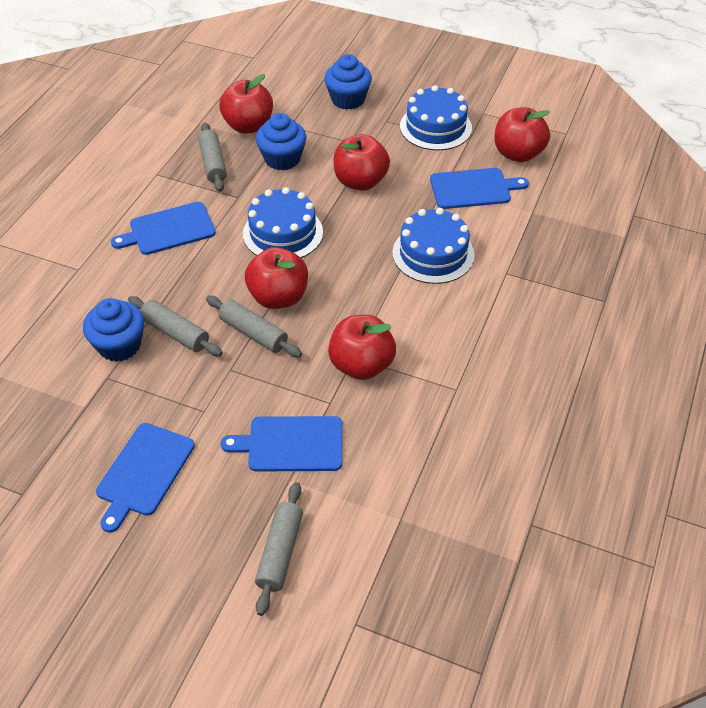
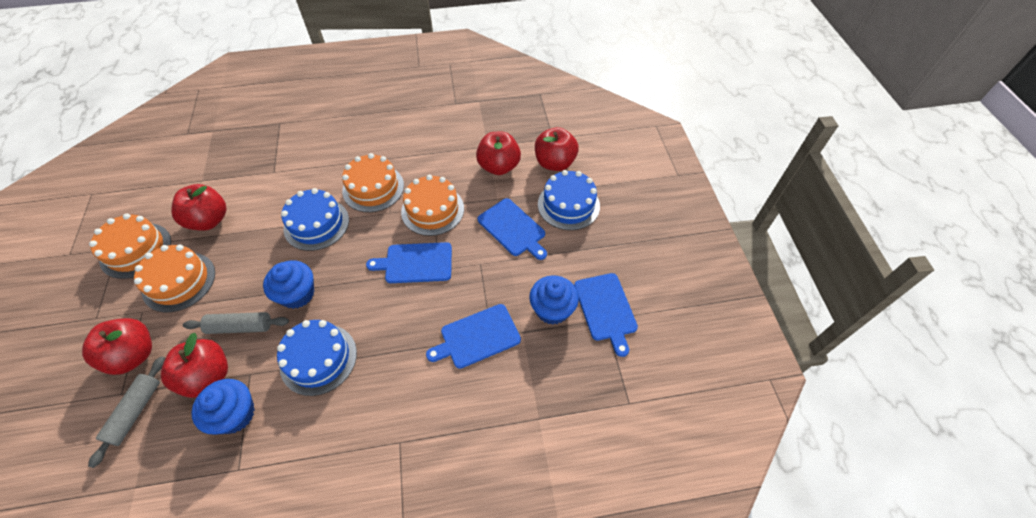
grey rolling pin: [128,296,223,356] [198,122,227,192] [206,296,302,357] [255,482,303,616] = 4 -> [88,356,165,468] [183,312,289,334] = 2
orange cake: none = 0 -> [89,213,171,279] [134,245,215,312] [342,153,404,212] [401,175,464,236] = 4

